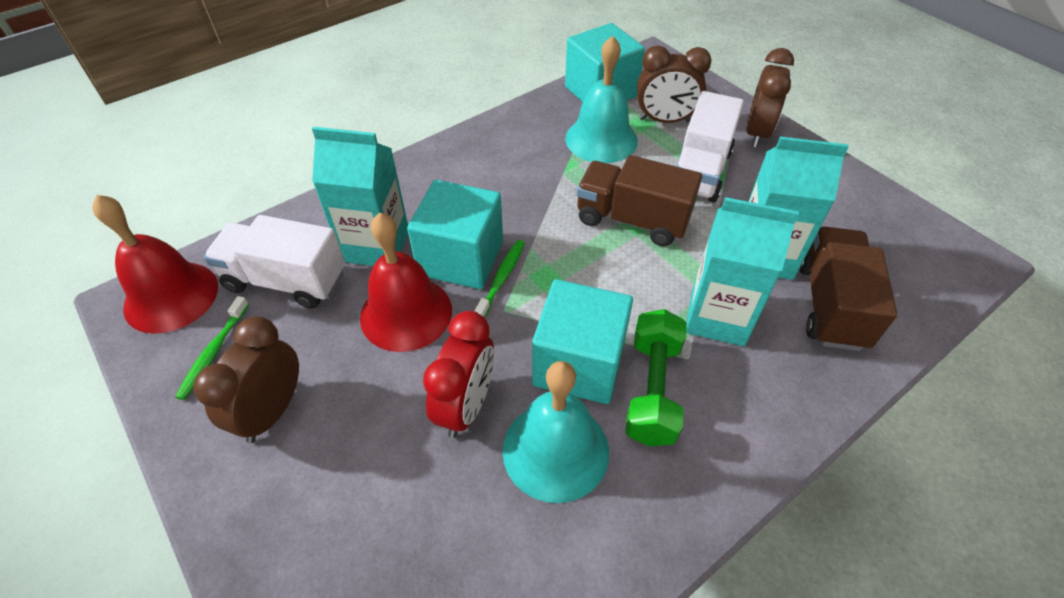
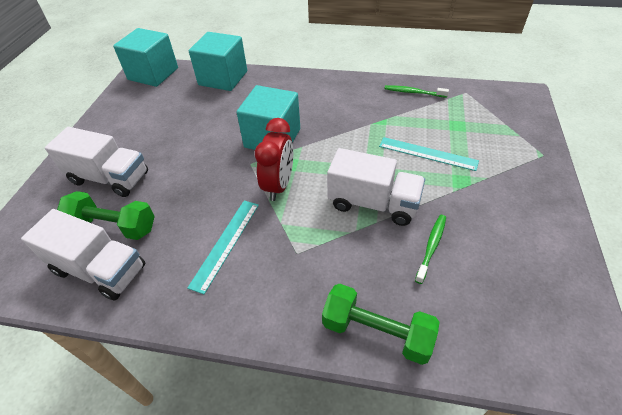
brown clock: [193,316,299,443] [637,45,711,123] [746,48,794,147] = 3 -> none = 0
brown truck: [576,155,702,247] [799,227,897,351] = 2 -> none = 0
green dumbbell: [625,309,687,446] = 1 -> [57,191,155,240] [322,284,439,365] = 2
red bell: [92,195,218,334] [360,213,452,352] = 2 -> none = 0
turquoise bell: [502,361,609,503] [565,35,638,163] = 2 -> none = 0
turquoise carton: [312,127,408,266] [686,197,799,346] [748,137,849,280] = 3 -> none = 0
turquoise ruler: none = 0 -> [188,200,259,294] [379,137,479,171] = 2
white truck: [204,215,345,309] [676,91,744,202] = 2 -> [21,209,145,300] [45,127,148,197] [327,148,425,226] = 3

